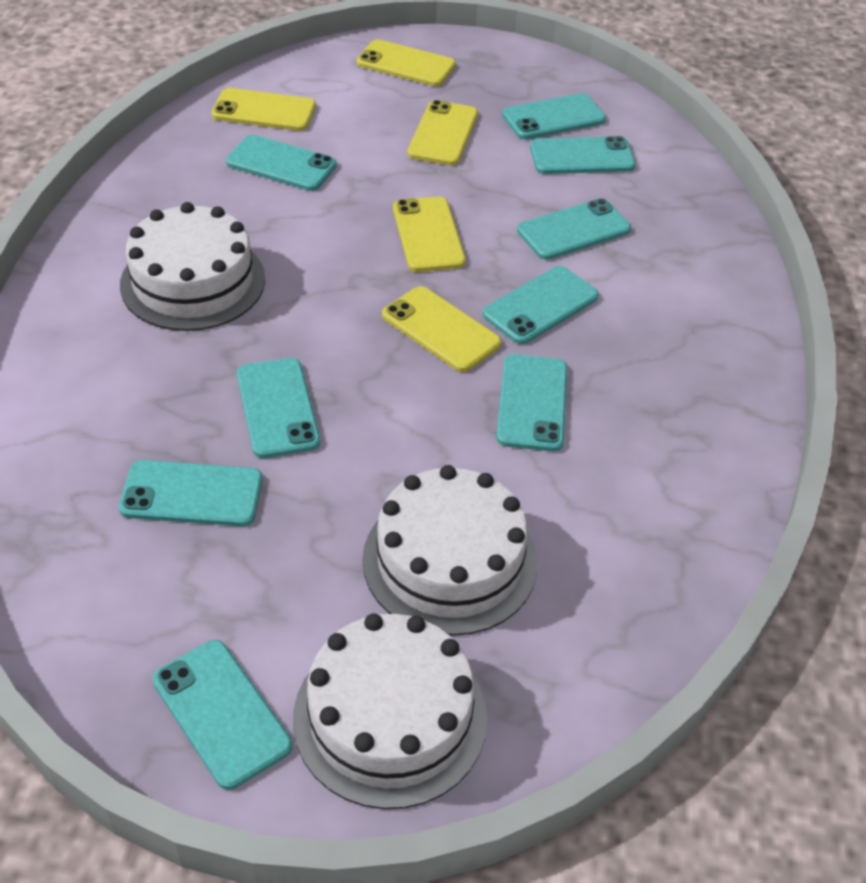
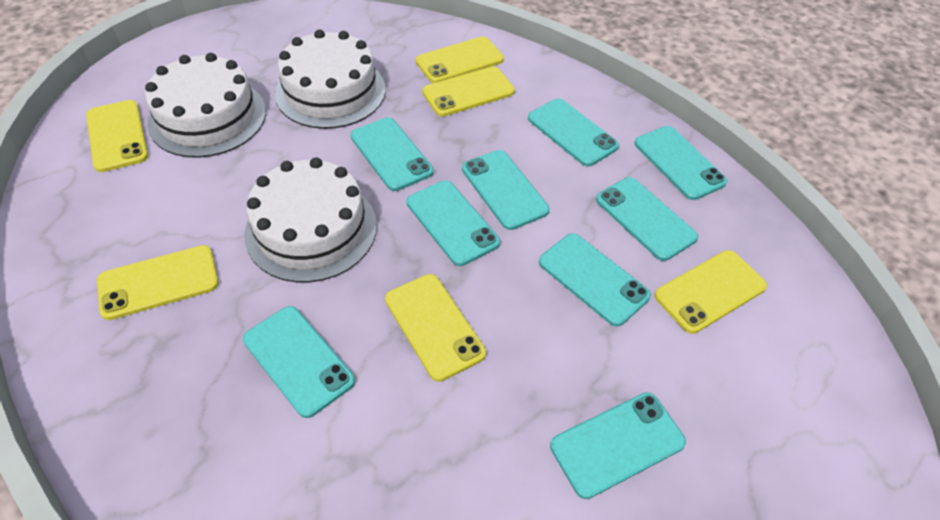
yellow phone: [211,88,316,131] [357,39,456,86] [382,286,501,372] [393,197,466,272] [408,100,478,165] = 5 -> [86,100,148,172] [97,245,218,320] [385,274,486,382] [416,36,504,83] [422,67,515,117] [655,250,767,334] = 6

